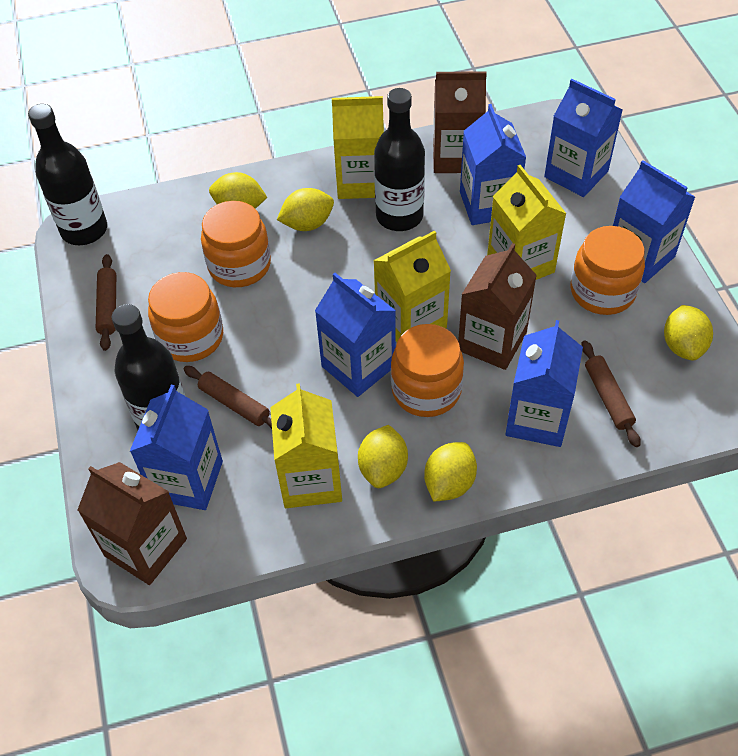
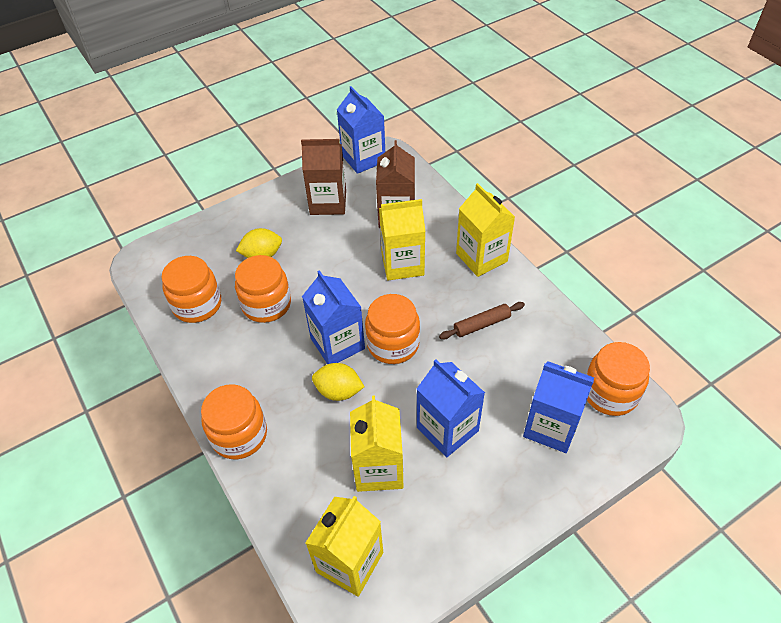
black bottle: [28,104,107,245] [112,304,185,430] [374,88,425,231] = 3 -> none = 0
blue carton: [130,385,223,510] [315,273,396,397] [460,104,526,225] [505,320,583,447] [544,79,623,197] [613,160,695,283] = 6 -> [302,270,365,364] [337,86,385,174] [417,359,485,457] [523,361,594,453] = 4
brown carton: [78,462,187,585] [433,71,487,173] [458,243,537,370] = 3 -> [301,139,346,215] [376,140,415,228] = 2
brown rolling pin: [96,254,116,351] [184,366,272,429] [581,341,641,447] = 3 -> [439,302,525,339] = 1
orange jar: [148,272,223,362] [201,201,271,287] [391,324,464,417] [571,226,645,315] = 4 -> [162,256,221,323] [201,384,267,459] [235,255,291,323] [365,294,420,364] [586,342,650,416] = 5
yellow lemon: [209,172,268,209] [277,188,334,231] [358,425,408,488] [424,442,477,502] [664,305,713,360] = 5 -> [236,228,282,258] [312,363,365,401] = 2

